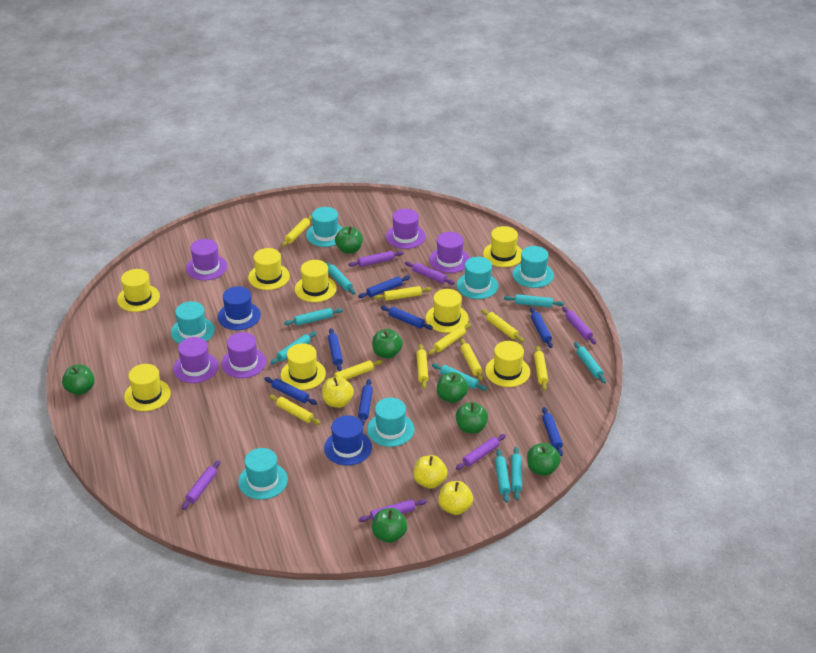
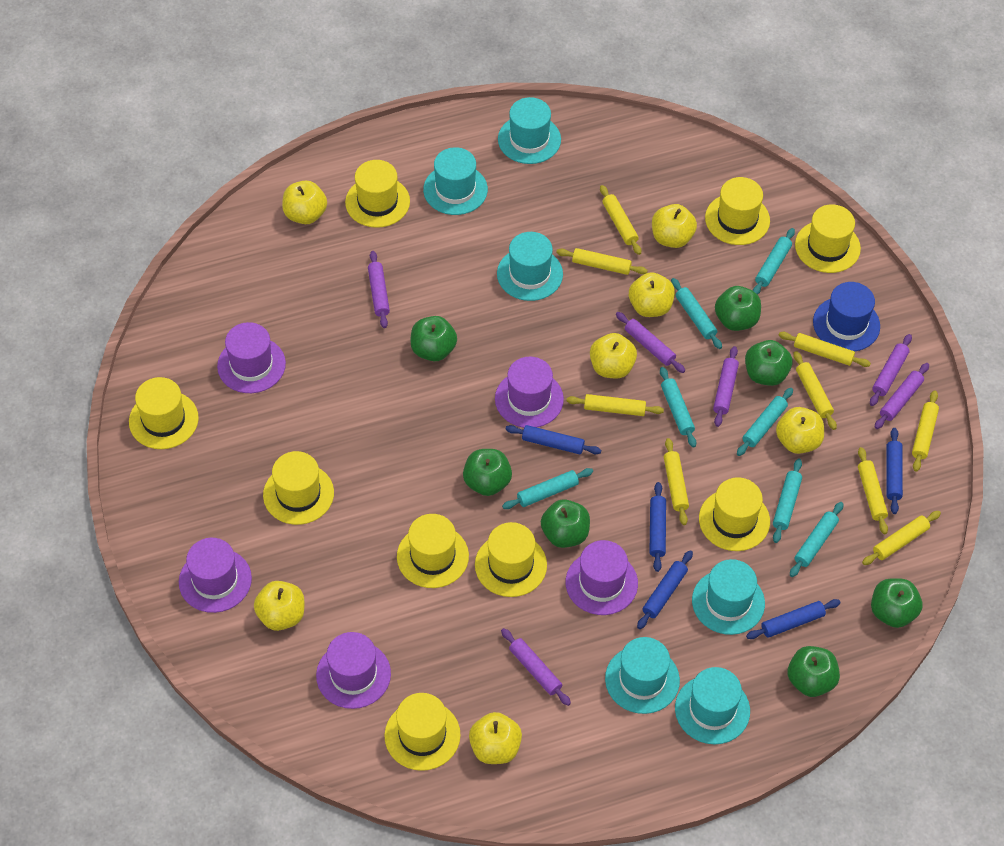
blue hat: [218,286,261,330] [324,415,372,466] = 2 -> [813,282,880,351] = 1
blue rolling pin: [264,377,317,405] [328,328,343,371] [358,276,410,298] [358,379,373,425] [381,306,433,330] [530,307,553,348] [542,407,563,456] = 7 -> [505,425,601,454] [637,550,693,629] [650,482,666,572] [746,599,841,639] [887,428,903,514] = 5
turquoise rolling pin: [270,331,317,365] [284,308,343,326] [325,261,356,295] [432,363,487,391] [495,449,511,503] [504,294,564,307] [511,447,522,500] [574,342,606,384] = 8 -> [502,468,593,509] [660,367,696,448] [671,278,722,349] [737,388,793,456] [753,228,795,295] [773,459,802,543] [790,502,843,577] = 7
yellow apple: [322,377,354,408] [413,455,447,489] [438,481,473,515] = 3 -> [254,581,304,631] [282,181,327,224] [469,712,522,764] [590,333,637,378] [629,272,675,317] [652,204,697,248] [776,407,824,454] = 7
yellow hat: [117,269,160,312] [124,364,171,411] [248,248,290,290] [281,343,326,390] [295,260,337,302] [426,289,469,333] [483,226,522,267] [485,341,530,387] = 8 -> [129,377,199,449] [263,451,334,525] [345,160,410,228] [384,693,461,771] [397,514,469,588] [475,522,547,597] [699,477,770,551] [705,177,770,245] [795,204,861,273] = 9

